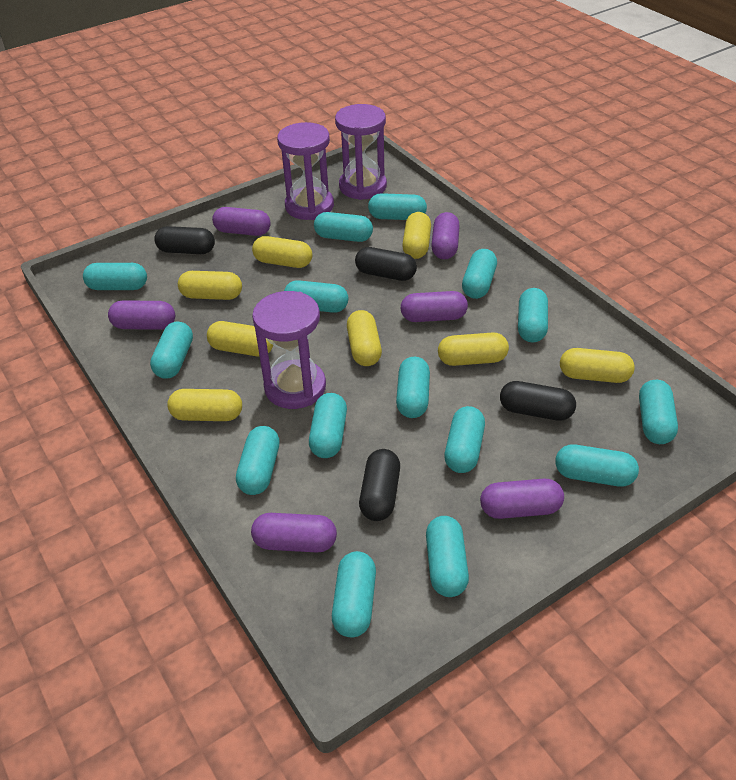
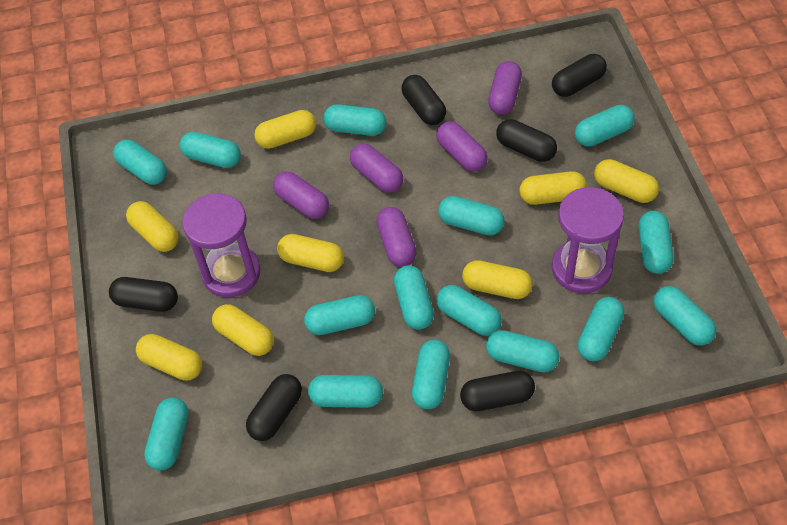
black capsule: [154,226,215,254] [355,247,417,281] [359,449,400,521] [500,381,576,421] = 4 -> [109,277,178,312] [246,374,302,441] [401,75,446,125] [460,371,535,411] [496,119,557,162] [552,54,607,97] = 6
purple capsule: [108,300,175,330] [212,207,271,236] [251,513,337,553] [400,291,468,322] [431,212,460,259] [480,479,564,519] = 6 -> [273,172,329,219] [350,144,403,193] [376,207,417,267] [436,121,488,172] [488,61,522,115] = 5
purple hourglass: [252,291,326,409] [277,122,334,220] [335,104,387,200] = 3 -> [182,193,261,297] [552,187,624,293] = 2

